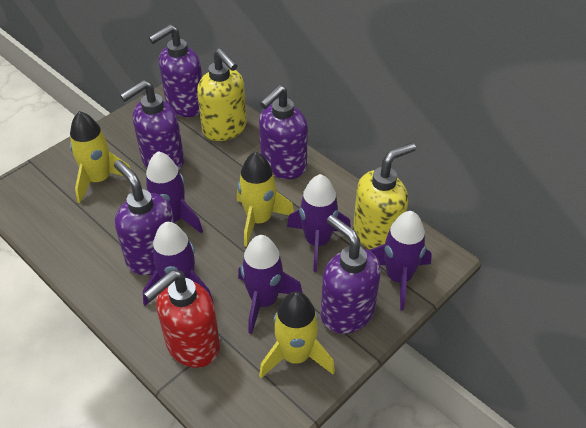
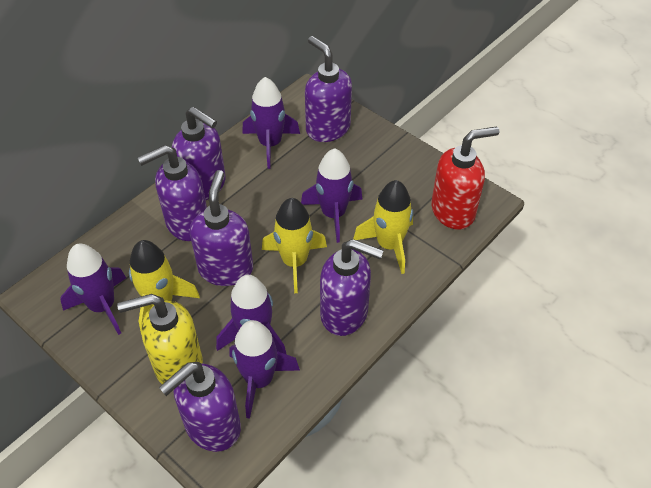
purple soap dispenser: [114,160,174,275] [120,80,184,170] [149,24,202,117] [259,85,308,179] [321,215,381,334] = 5 -> [137,145,207,241] [159,362,241,452] [172,107,226,200] [190,170,253,286] [305,36,352,142] [320,239,384,336] = 6
yellow soap dispenser: [197,48,247,141] [353,143,416,250] = 2 -> [117,294,203,384] = 1

